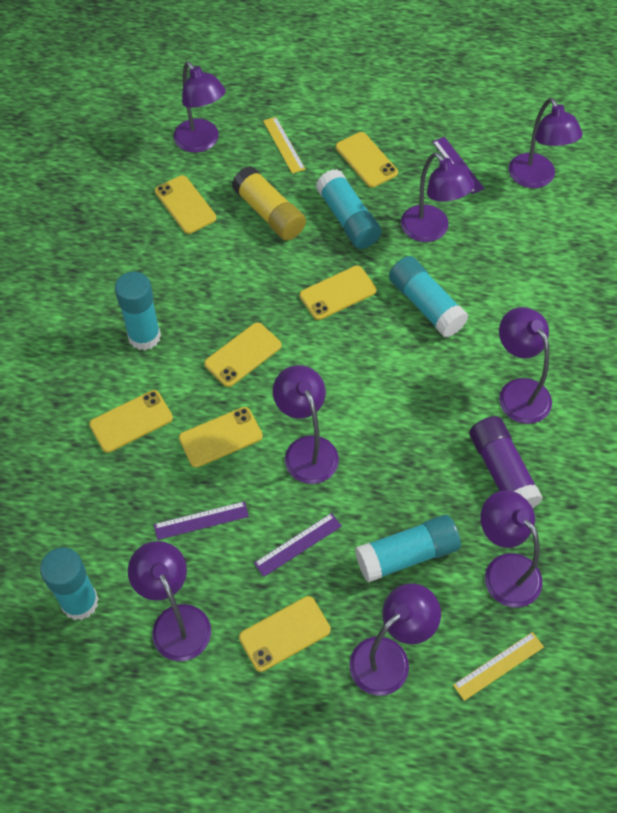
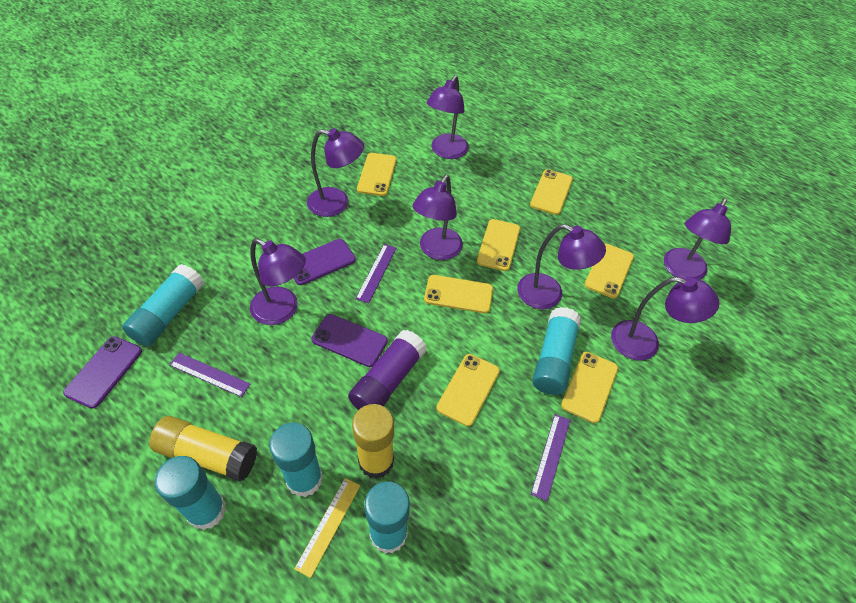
purple lamp: [128,541,211,661] [173,61,226,153] [273,365,339,484] [349,583,441,696] [401,152,475,242] [480,490,543,608] [499,307,552,424] [509,98,583,188] = 8 -> [250,238,306,325] [307,128,364,217] [412,175,463,260] [427,75,469,159] [517,224,606,309] [611,277,719,361] [664,198,731,280] = 7
purple phone: none = 0 -> [63,336,142,408] [293,239,356,285] [311,314,388,367] = 3
yellow glue stick: [232,166,306,241] = 1 -> [149,416,257,482] [352,404,394,479] = 2
yellow ruler: [263,117,305,174] [453,632,544,701] = 2 -> [294,478,360,578] = 1

